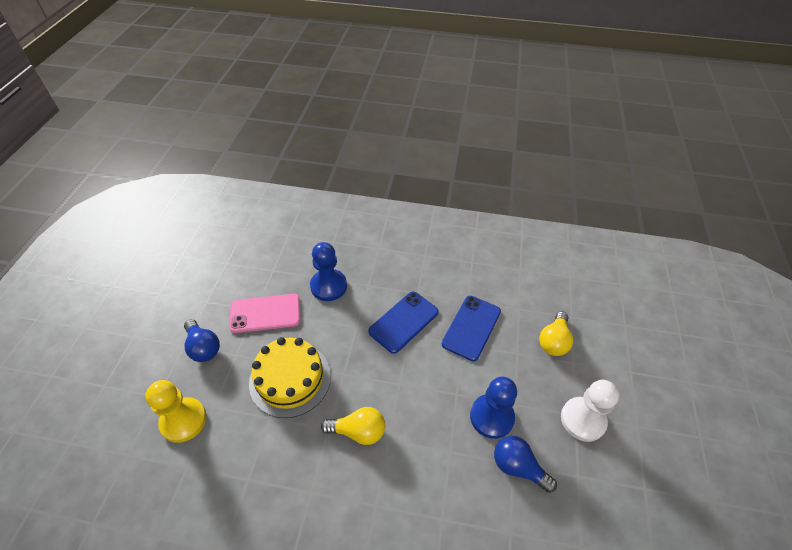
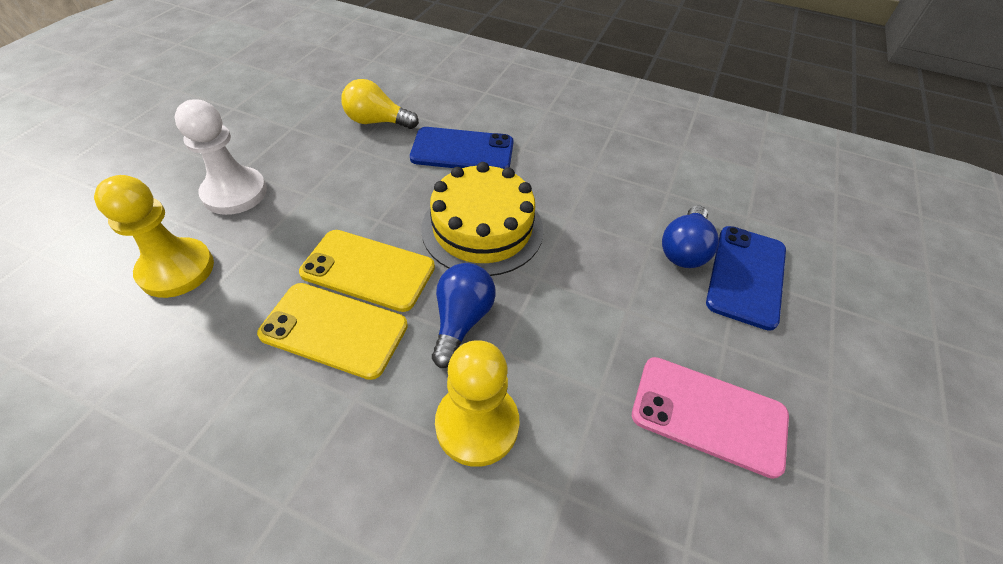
blue pawn: [310,242,347,301] [470,377,517,439] = 2 -> none = 0
yellow light bulb: [321,407,385,445] [539,311,573,356] = 2 -> [341,79,419,129] = 1
yellow pawn: [145,380,207,443] = 1 -> [94,175,214,298] [435,340,519,467] = 2
yellow phone: none = 0 -> [257,283,408,380] [299,230,435,312] = 2

